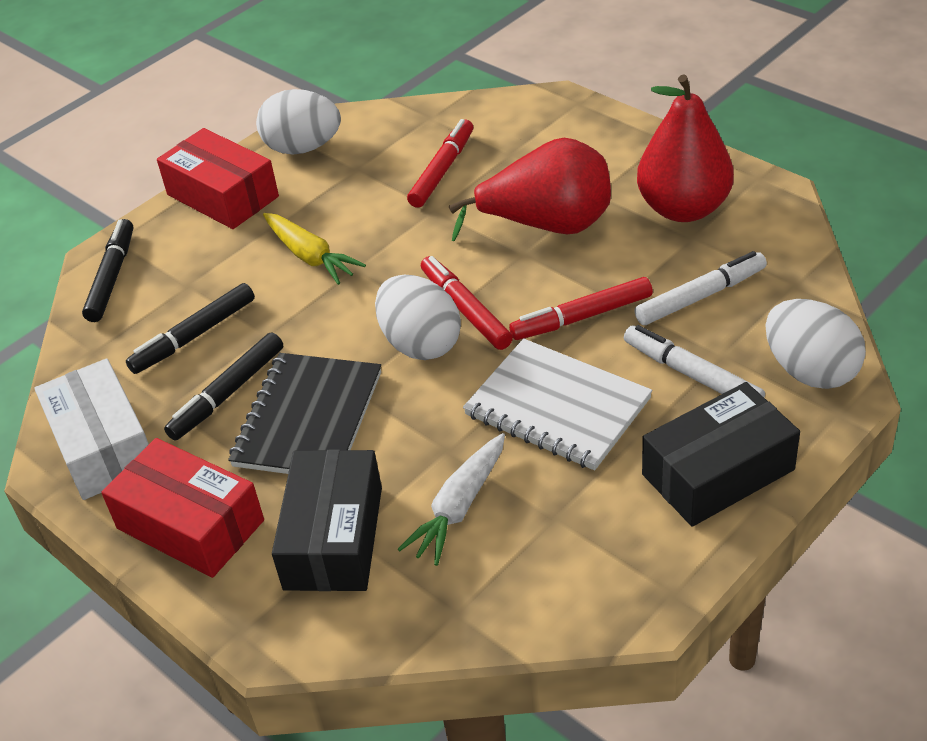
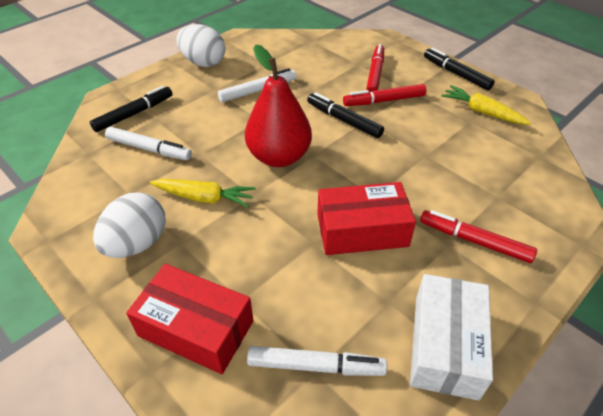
black box: [272,450,382,591] [642,382,800,527] = 2 -> none = 0
black notebook: [228,353,381,474] = 1 -> none = 0
red pear: [449,138,611,241] [637,74,734,222] = 2 -> [245,44,312,167] = 1
white carrot: [398,433,505,566] = 1 -> none = 0
white egg: [256,89,341,154] [375,275,461,360] [765,299,866,389] = 3 -> [93,192,166,258] [177,24,225,67] = 2
white marker: [624,325,765,397] [634,251,767,325] = 2 -> [105,127,192,160] [218,68,296,102] [247,346,387,376] = 3
white notebook: [463,338,652,470] = 1 -> none = 0
yellow carrot: [263,213,366,285] = 1 -> [150,179,256,208] [441,85,531,125] = 2

